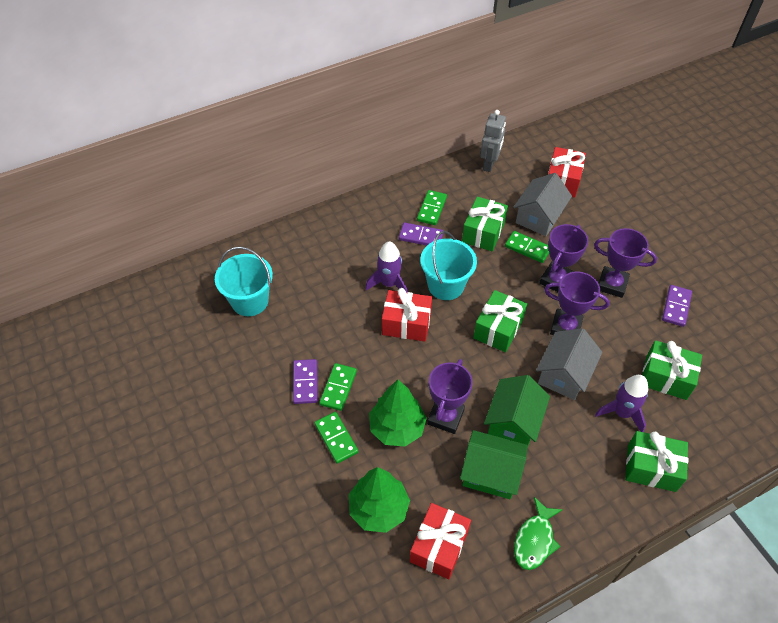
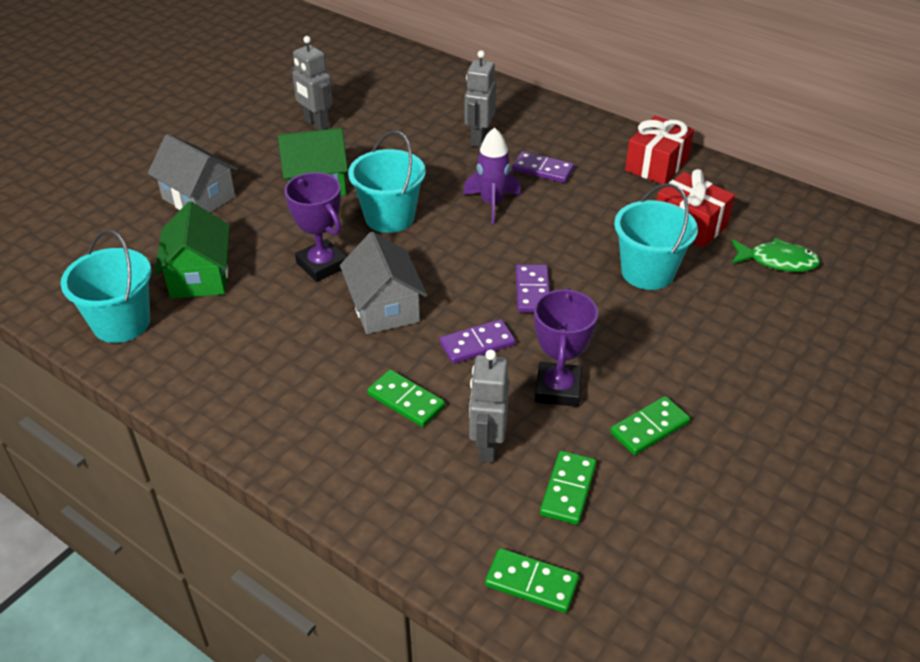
green gift: [462,197,508,251] [473,290,527,352] [625,431,688,492] [642,340,702,400] = 4 -> none = 0
green tree: [349,467,410,533] [369,379,427,446] = 2 -> none = 0
grey robot: [480,110,506,172] = 1 -> [291,36,333,130] [465,50,496,147] [469,350,509,463] = 3
purple rocket: [365,242,408,293] [595,375,648,432] = 2 -> [463,127,521,225] = 1
purple trophy: [427,359,473,434] [539,224,588,292] [544,272,610,335] [594,228,657,298] = 4 -> [285,172,347,282] [534,288,598,407] = 2
red gift: [382,288,432,341] [410,503,471,579] [548,147,586,198] = 3 -> [625,116,694,184] [657,169,735,248] = 2
turquoise bucket: [215,247,273,316] [420,231,477,300] = 2 -> [61,229,151,343] [348,131,426,233] [614,183,698,290] = 3

